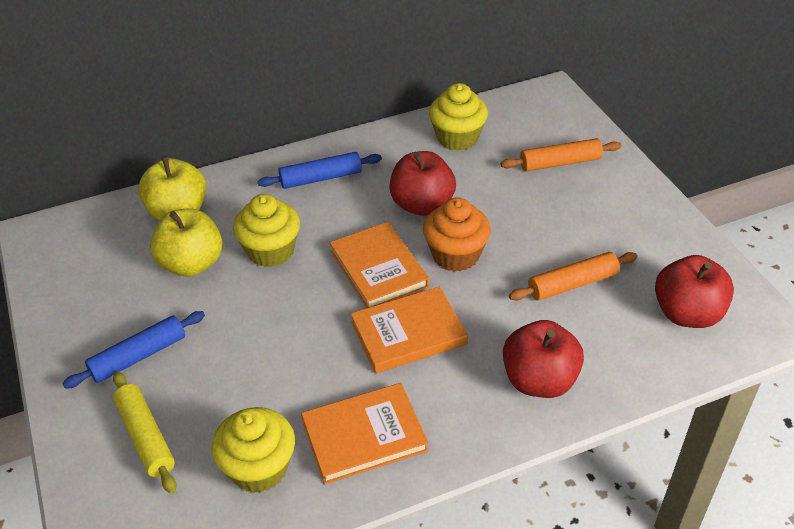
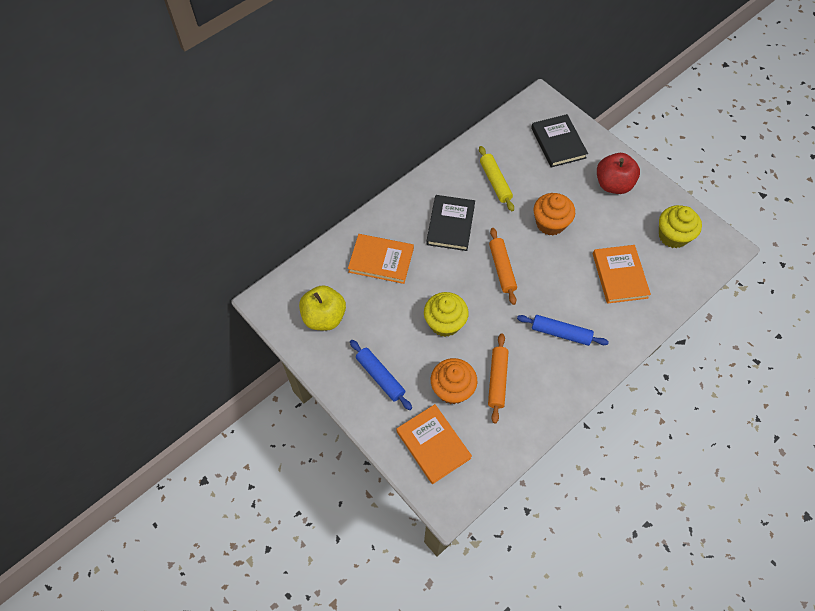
black book: none = 0 -> [426,195,475,251] [531,114,588,167] = 2
orange cupcake: [423,197,491,272] = 1 -> [431,358,478,404] [533,193,575,235] = 2
red apple: [390,151,456,216] [503,320,584,398] [655,255,734,328] = 3 -> [597,153,640,194] = 1
yellow apple: [138,156,206,221] [150,208,222,277] = 2 -> [299,285,346,330] = 1
yellow cupcake: [212,407,295,493] [233,194,300,267] [429,83,488,151] = 3 -> [424,292,469,337] [659,205,702,248] = 2

